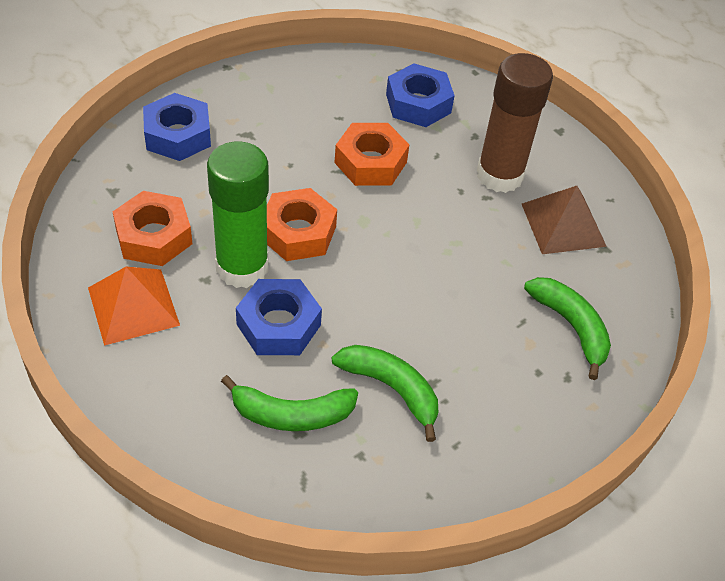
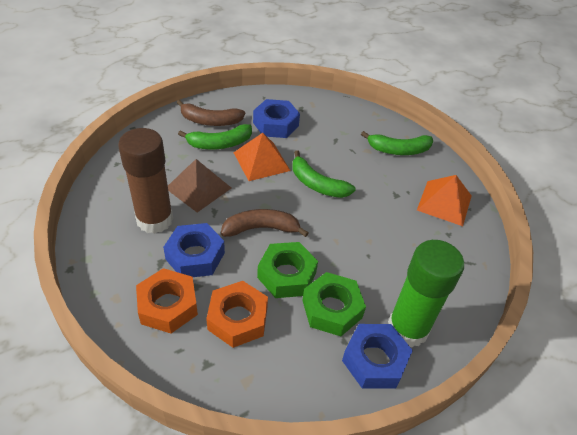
brown banana: none = 0 -> [176,100,245,126] [221,209,309,237] = 2
green nut: none = 0 -> [257,242,318,298] [302,272,366,336] = 2
orange nut: [112,191,192,266] [267,188,337,261] [335,123,409,186] = 3 -> [136,268,198,333] [206,281,268,348] = 2
orange pyramid: [88,267,180,346] = 1 -> [233,133,290,181] [417,175,472,226] = 2

